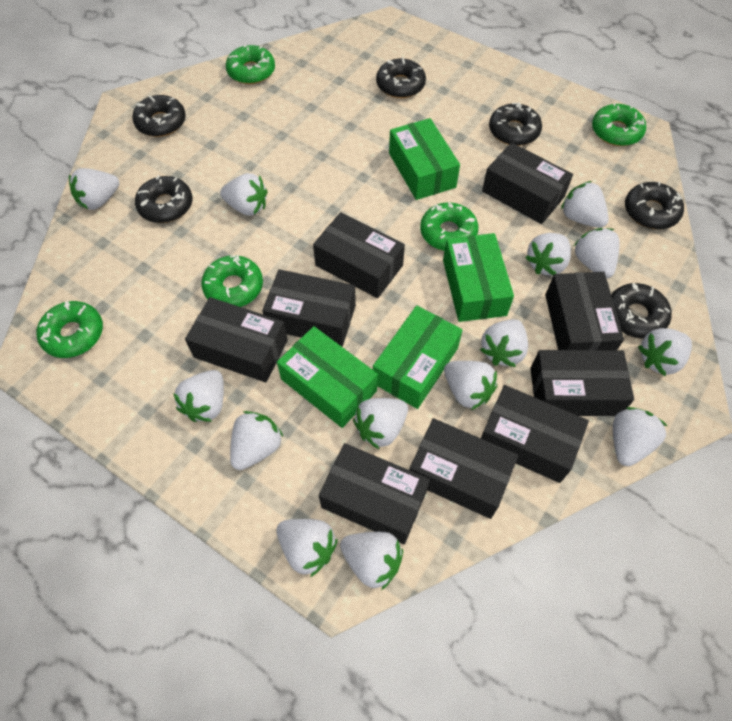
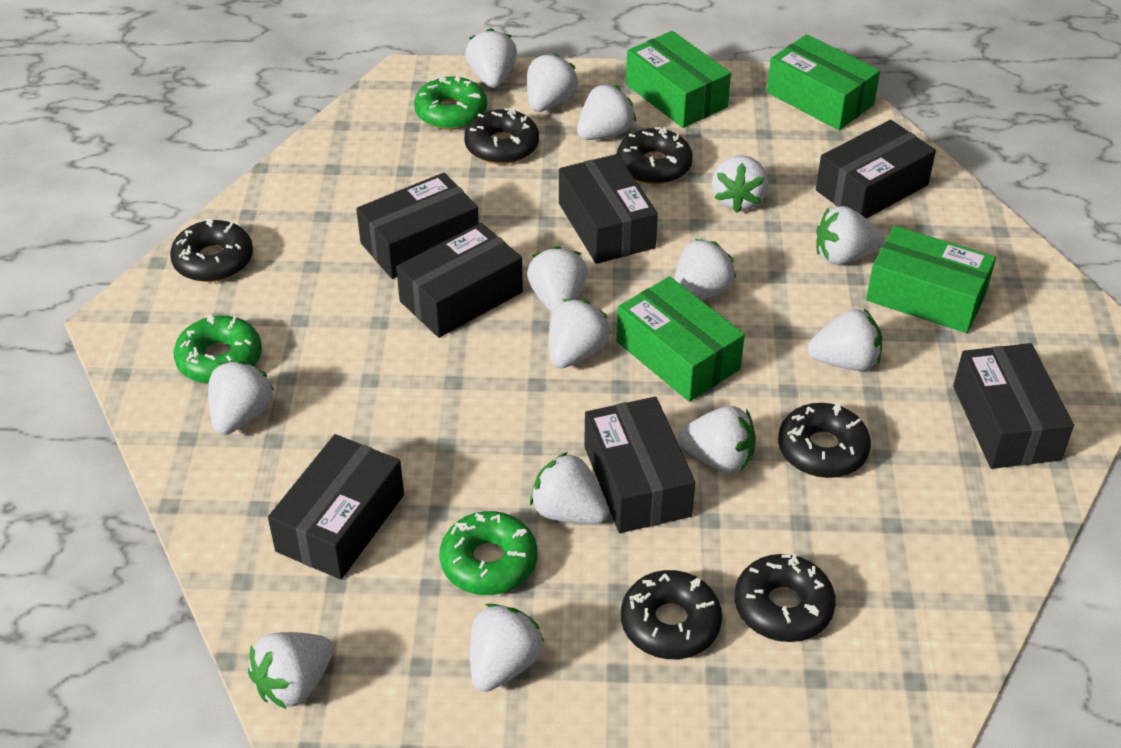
black box: [185,297,288,383] [262,269,356,347] [313,212,405,298] [319,443,430,544] [410,418,518,519] [481,385,589,483] [482,142,573,224] [530,350,634,416] [545,272,624,350] = 9 -> [268,434,404,579] [356,173,479,279] [396,223,523,338] [559,154,658,264] [584,397,695,533] [816,120,936,219] [953,343,1074,469] = 7
green donut: [37,301,103,358] [201,255,263,307] [226,44,275,84] [420,202,478,251] [592,103,646,146] = 5 -> [174,315,262,384] [414,75,487,130] [439,511,537,595] = 3

